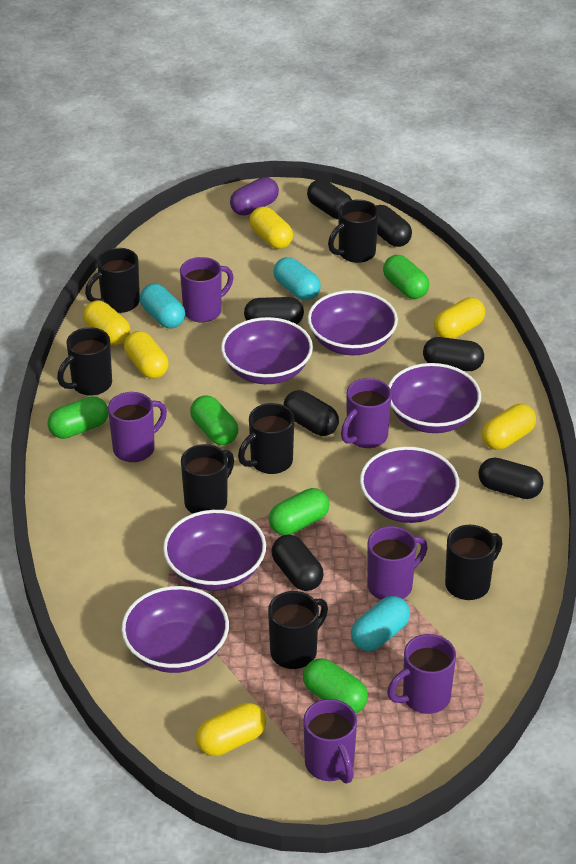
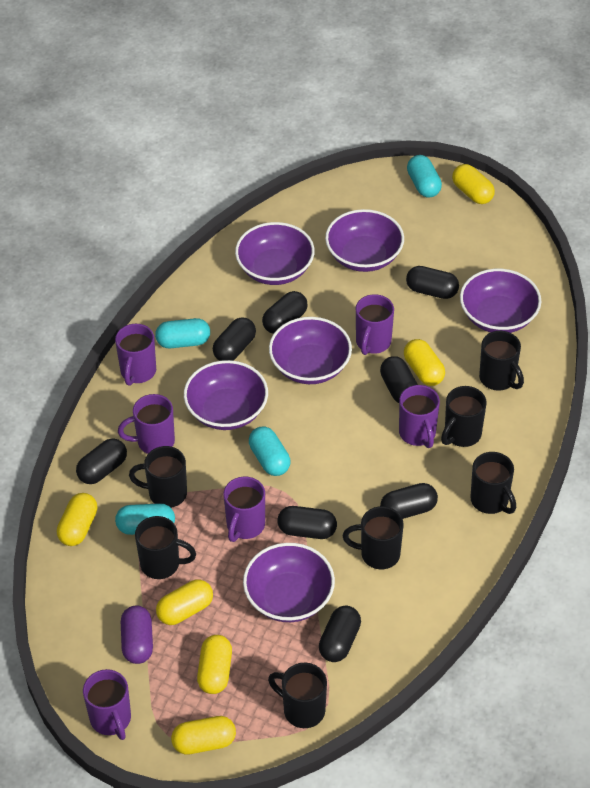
black capsule: [244,297,304,324] [272,535,324,591] [283,390,339,436] [307,179,352,219] [376,205,412,247] [423,337,484,371] [478,458,543,499] = 7 -> [76,438,127,484] [213,317,256,361] [262,291,308,334] [278,506,337,539] [319,606,361,662] [380,356,418,403] [380,483,438,519] [406,266,459,299] = 8
green capsule: [48,396,108,439] [190,395,238,445] [269,488,330,535] [303,658,368,713] [383,255,429,299] = 5 -> none = 0
turquoise capsule: [140,284,185,328] [273,257,321,300] [351,596,410,651] = 3 -> [115,503,175,535] [155,318,210,348] [249,427,290,476] [407,155,442,198] = 4

